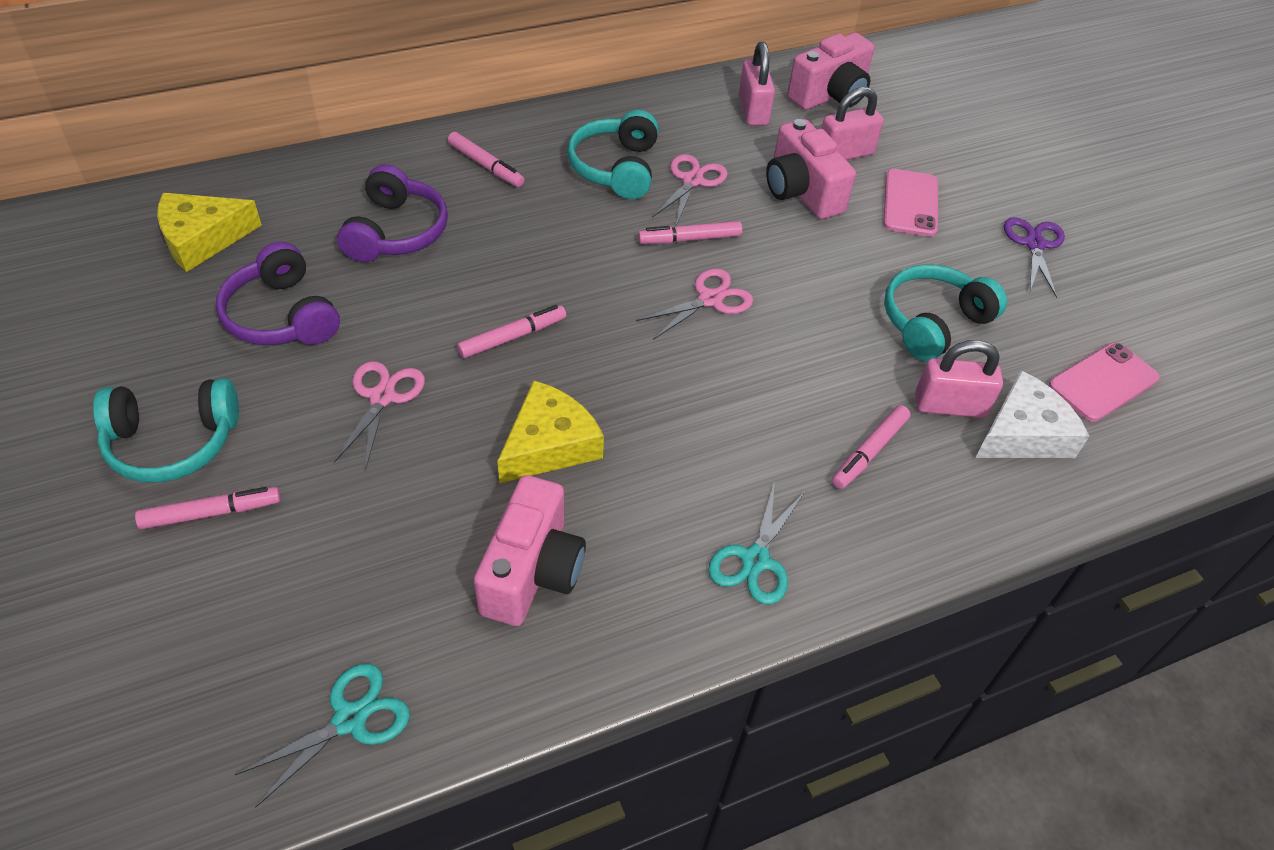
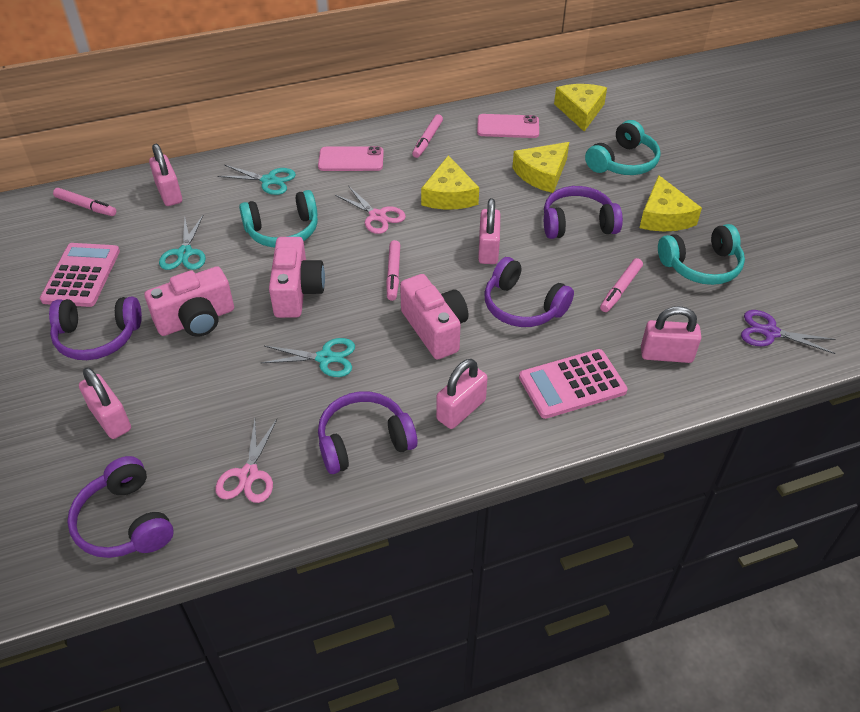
pink calculator: none = 0 -> [40,243,120,307] [519,349,628,419] = 2
pink marker: [135,487,281,529] [448,132,525,187] [457,305,566,358] [638,221,743,244] [832,405,910,489] = 5 -> [53,188,116,216] [386,240,400,301] [412,114,443,158] [600,258,643,312] = 4
pink padlock: [739,42,775,126] [822,87,884,160] [915,340,1003,418] = 3 -> [79,367,131,439] [149,144,182,206] [436,359,488,429] [478,198,500,264] [641,306,701,363] = 5
pink scissors: [334,361,425,470] [636,268,753,340] [652,154,728,226] = 3 -> [215,419,277,503] [335,187,406,234] = 2
purple headphones: [216,242,340,345] [337,164,448,262] = 2 -> [49,297,142,360] [67,456,174,558] [318,391,418,474] [484,257,574,327] [544,186,623,239] = 5
turquoise scissors: [235,664,410,807] [708,480,805,604] = 2 -> [159,216,206,270] [217,165,296,195] [261,338,355,377] = 3
white cheese: [975,370,1089,458] = 1 -> none = 0
yellow cheese: [157,193,262,272] [497,380,604,483] = 2 -> [421,155,479,210] [512,142,569,193] [554,84,607,132] [640,175,702,231] = 4

